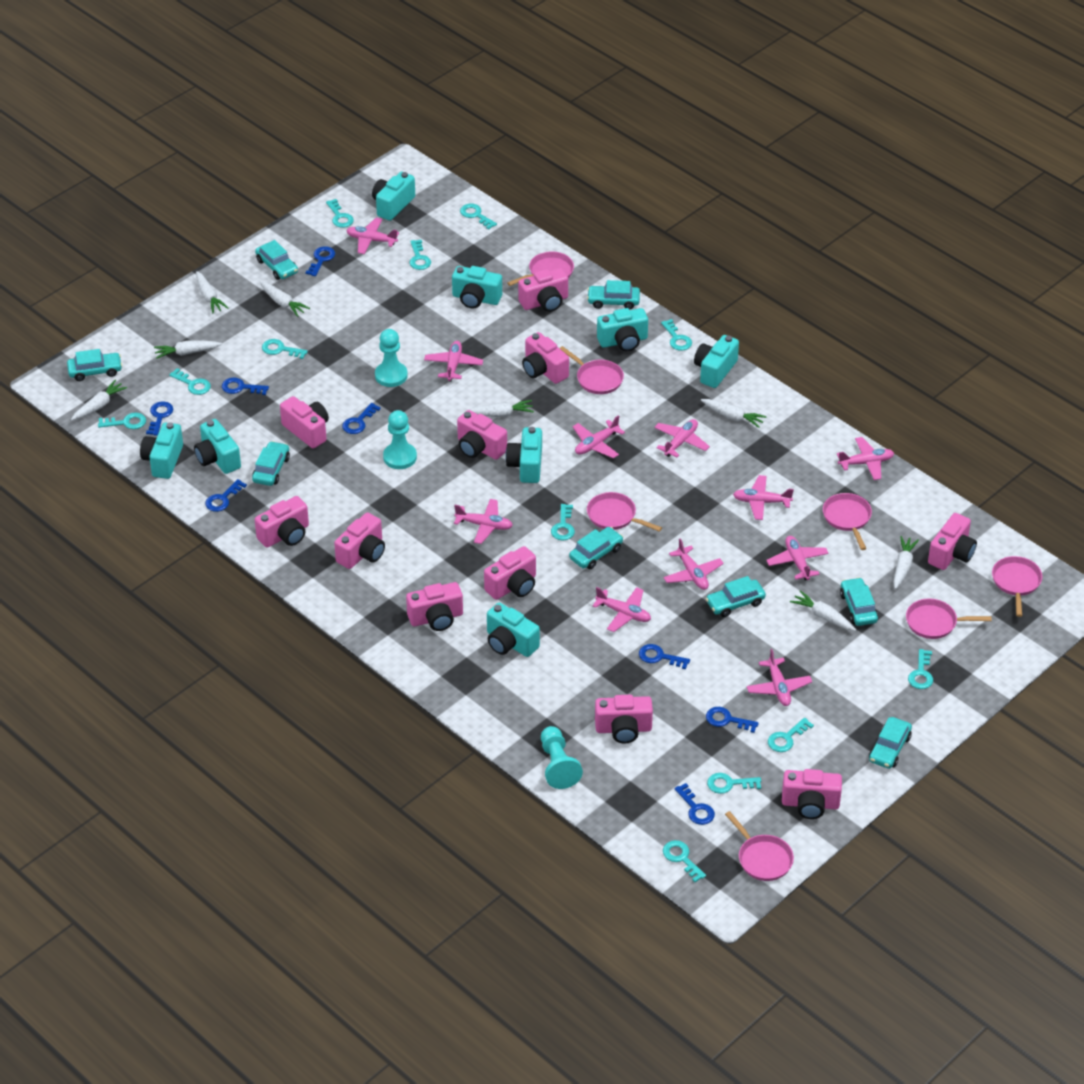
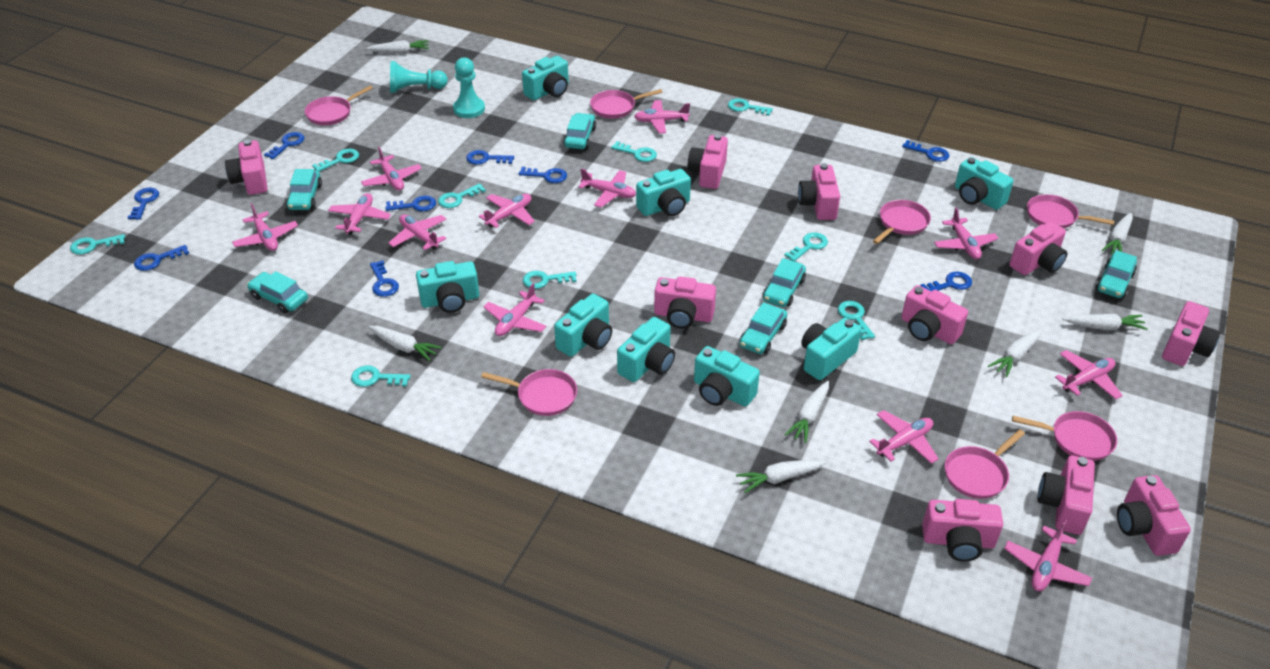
blue key: [146,401,173,436] [205,479,247,512] [222,377,269,395] [305,246,335,276] [342,403,381,434] [639,644,690,669] [675,783,715,825] [706,707,759,733] = 8 -> [127,187,159,220] [134,245,189,271] [264,132,305,159] [370,260,399,297] [385,195,436,211] [466,150,514,165] [519,167,567,183] [902,140,949,162] [920,271,972,291] = 9
pink camera: [255,496,309,548] [280,396,329,448] [334,512,385,569] [406,582,463,631] [457,410,507,460] [484,546,536,600] [518,268,568,312] [522,332,569,384] [595,695,653,743] [782,769,842,819] [928,513,977,570] = 11 -> [225,140,268,195] [654,276,716,329] [688,134,728,189] [798,163,840,220] [901,285,968,344] [922,499,1003,561] [1010,221,1067,275] [1038,455,1095,535] [1117,475,1191,556] [1162,301,1220,366] = 10
pink plane: [346,218,399,254] [424,341,483,382] [454,499,513,544] [573,415,625,459] [592,587,651,632] [654,419,710,457] [663,539,724,590] [733,475,794,520] [747,649,812,706] [766,536,829,581] [837,437,894,480] = 11 -> [232,203,298,251] [328,193,391,235] [361,147,422,191] [388,214,446,250] [479,194,535,228] [483,283,547,336] [578,168,636,207] [634,100,690,134] [869,410,939,464] [934,207,998,259] [1004,520,1092,591] [1055,350,1123,399] = 12
turquoise car: [67,349,122,381] [252,441,290,486] [255,240,298,280] [569,527,623,569] [587,280,640,310] [706,576,766,617] [840,577,878,626] [869,717,912,769] = 8 -> [247,271,308,313] [286,169,322,210] [564,113,596,149] [740,302,787,354] [763,258,806,307] [1096,250,1137,298] = 6
turquoise key: [98,413,146,429] [169,368,211,395] [262,339,308,359] [326,199,354,228] [410,240,431,270] [460,204,497,229] [551,504,575,541] [661,319,692,351] [663,840,706,882] [707,773,761,794] [768,718,814,752] [908,649,933,689] = 12 -> [70,234,125,255] [312,149,359,172] [351,365,410,387] [438,183,486,208] [523,271,577,289] [611,141,657,162] [728,99,773,116] [784,232,828,261] [838,301,875,340] = 9
turquoise pawn: [375,329,408,387] [383,410,417,469] [541,726,583,789] = 3 -> [390,61,448,93] [453,57,485,118] = 2
white carrot: [71,380,127,420] [154,341,222,359] [196,271,228,313] [260,281,310,317] [464,400,534,417] [701,399,767,428] [790,590,856,631] [893,536,919,589] = 8 -> [367,40,429,54] [369,326,442,361] [736,460,826,493] [784,381,829,443] [988,329,1042,377] [1062,314,1148,330] [1102,213,1133,254] = 7

